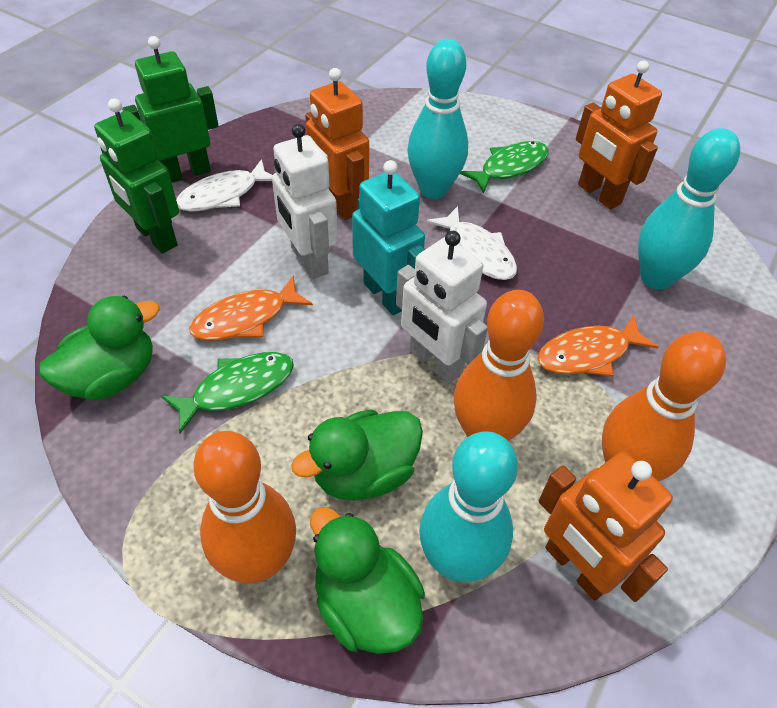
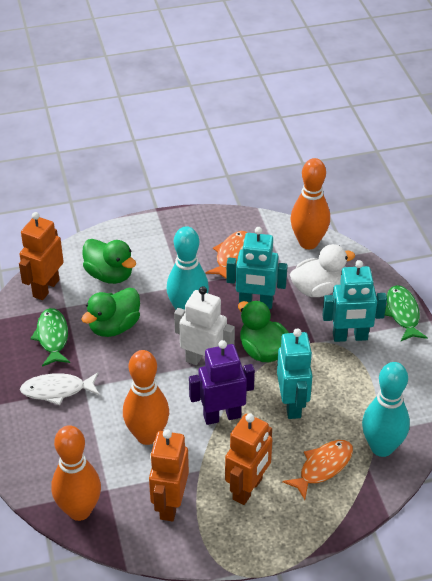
green robot: [94,98,179,253] [122,36,219,183] = 2 -> none = 0
purple robot: none = 0 -> [189,340,255,425] = 1
turquoise bowling pin: [407,39,468,199] [419,431,518,582] [638,128,740,290] = 3 -> [167,226,209,310] [362,362,410,457] = 2
turquoise robot: [352,160,425,315] = 1 -> [226,227,288,309] [277,328,313,419] [322,260,387,342] = 3
white duck: none = 0 -> [290,244,355,297] = 1
white fish: [176,159,272,212] [427,206,517,280] = 2 -> [20,372,99,405] = 1
white robot: [272,124,338,279] [396,231,487,384] = 2 -> [174,286,235,365] = 1

